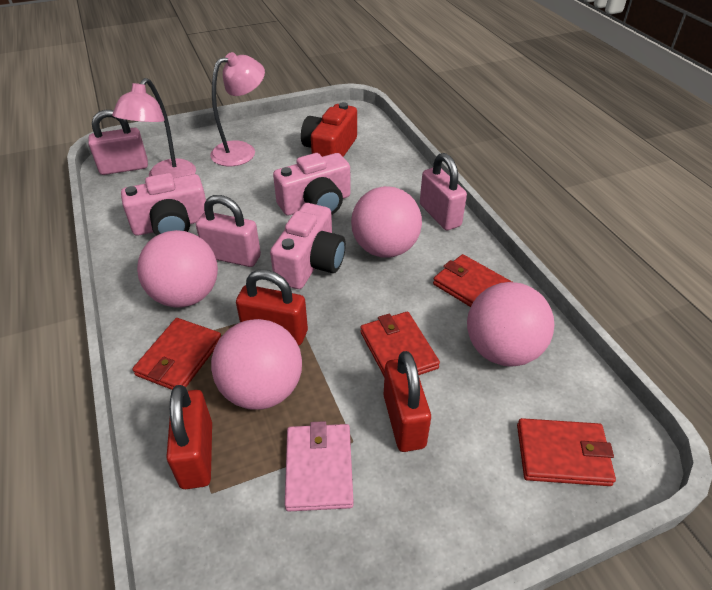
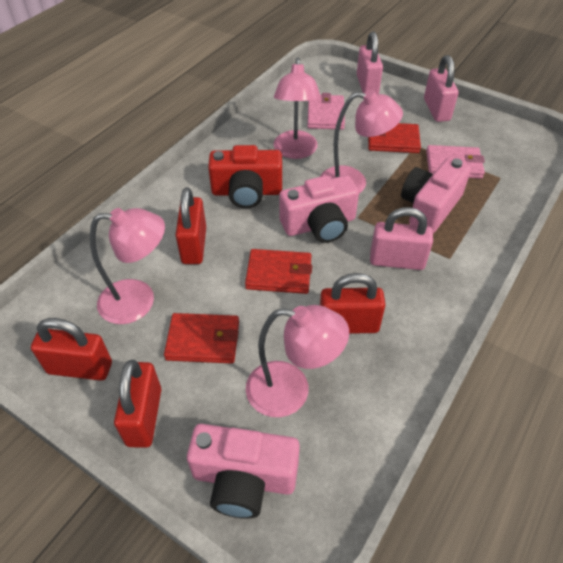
pink ball: [137,230,218,307] [211,319,302,410] [351,186,422,258] [467,282,554,367] = 4 -> none = 0
pink lamp: [112,78,196,178] [210,52,265,166] = 2 -> [90,208,165,324] [246,305,349,417] [274,58,321,159] [320,90,403,194] = 4
pink wallet: [285,421,354,512] = 1 -> [308,93,345,130] [426,145,485,179] = 2
red padlock: [166,385,212,489] [236,270,308,345] [383,351,431,452] = 3 -> [31,318,112,381] [114,360,161,448] [175,187,206,264] [320,273,386,334] = 4
red wallet: [132,318,221,390] [360,311,440,377] [433,254,512,307] [517,418,616,486] = 4 -> [164,313,239,364] [245,249,312,294] [368,123,421,153] = 3

